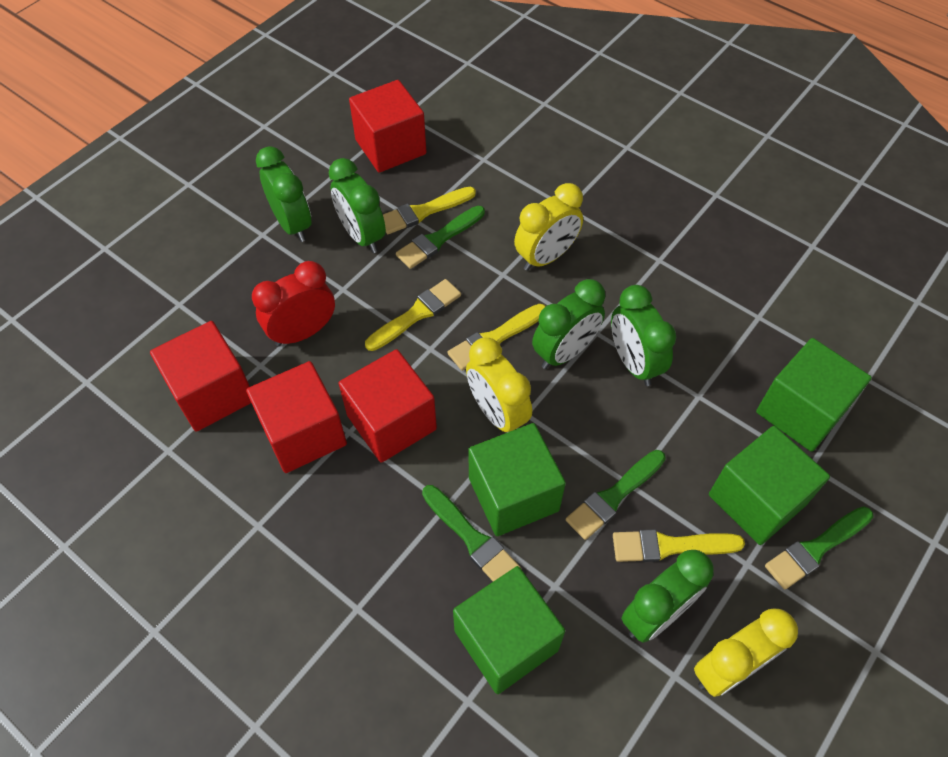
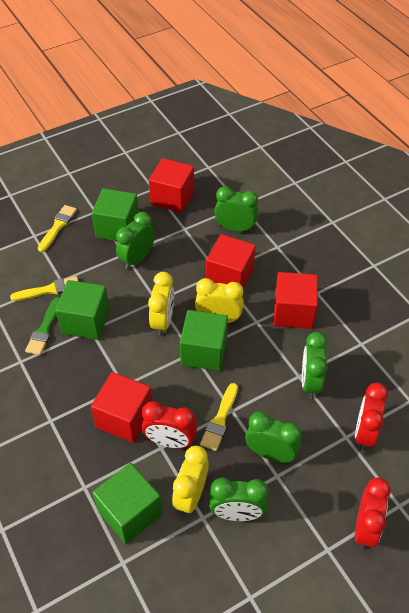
green brush: [396,206,485,269] [422,485,521,582] [566,450,666,540] [765,506,873,589] = 4 -> [25,297,60,355] = 1
red clock: [252,261,335,347] = 1 -> [142,401,197,448] [355,383,388,451] [355,478,391,549] = 3
yellow brush: [365,279,461,351] [383,187,476,234] [448,304,546,371] [613,529,745,562] = 4 -> [10,276,79,301] [38,205,77,252] [200,383,238,451] = 3

